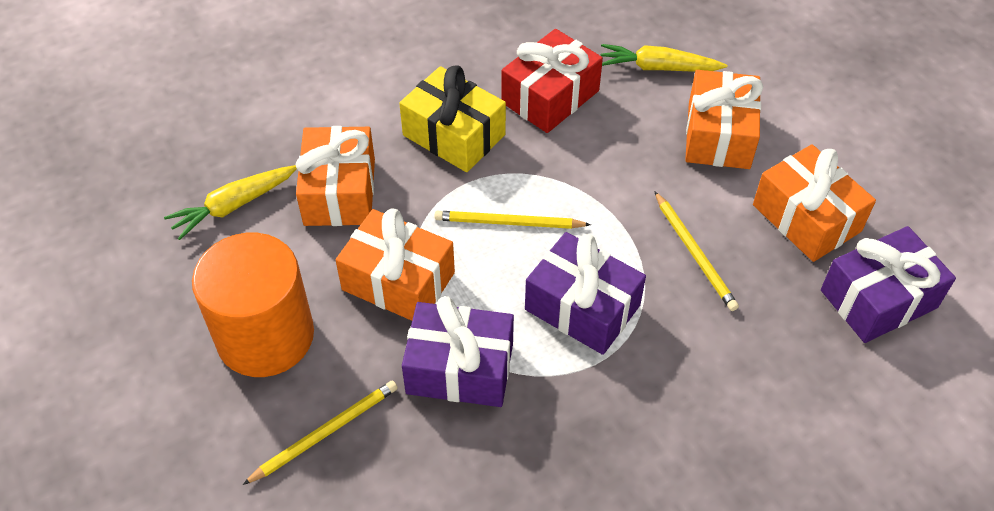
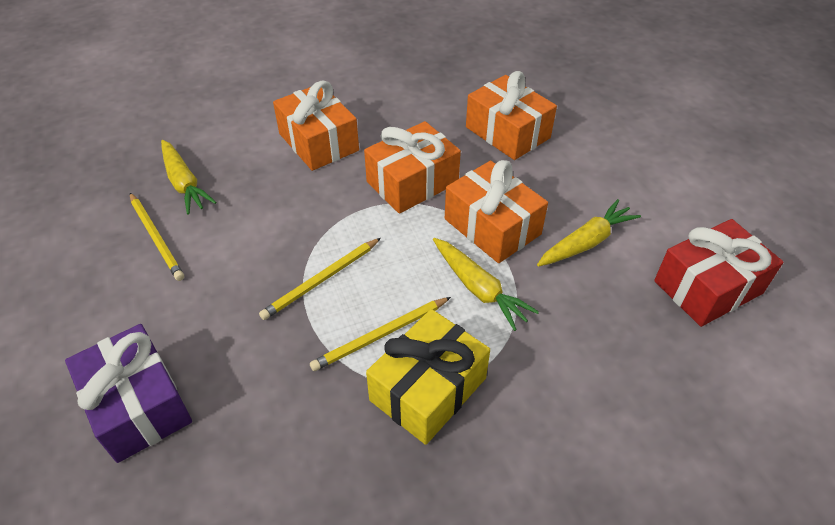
orange cylinder: [192,233,314,377] = 1 -> none = 0
purple gift: [402,296,514,407] [525,232,646,355] [821,226,956,343] = 3 -> [65,324,192,463] = 1
yellow carrot: [164,165,297,240] [601,44,727,71] = 2 -> [161,140,216,214] [433,238,539,331] [537,199,641,266] = 3

